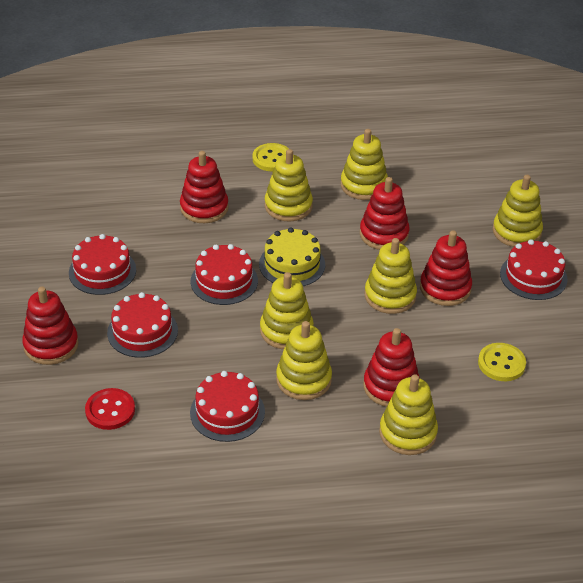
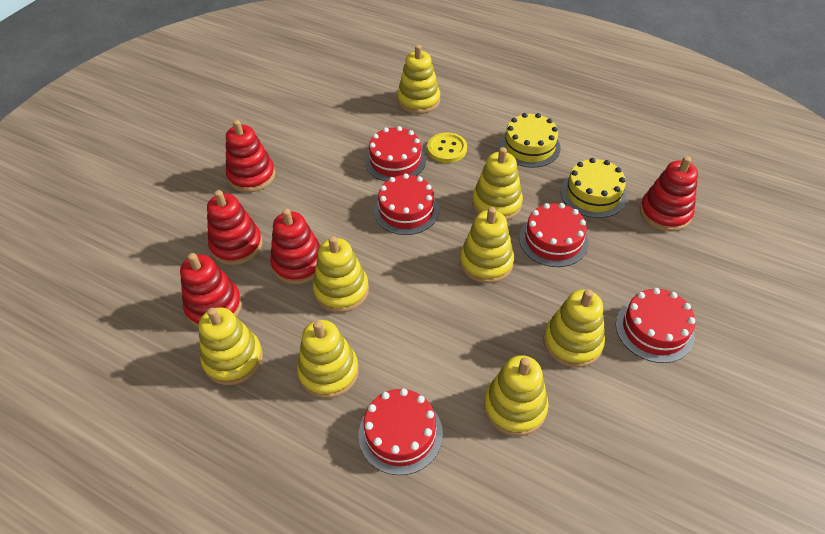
red button: [85,388,135,430] = 1 -> none = 0
yellow button: [252,143,289,172] [478,343,526,381] = 2 -> [427,132,467,163] = 1
yellow cake: [259,227,325,286] = 1 -> [500,113,560,168] [561,158,627,218] = 2
yellow stacking toy: [260,272,314,349] [265,149,313,221] [276,321,332,400] [340,129,388,200] [365,238,417,314] [379,374,438,455] [493,175,543,247] = 7 -> [199,307,263,385] [297,320,359,399] [313,236,369,313] [397,45,440,114] [460,207,514,283] [472,147,523,220] [484,355,549,436] [543,289,605,368] = 8

